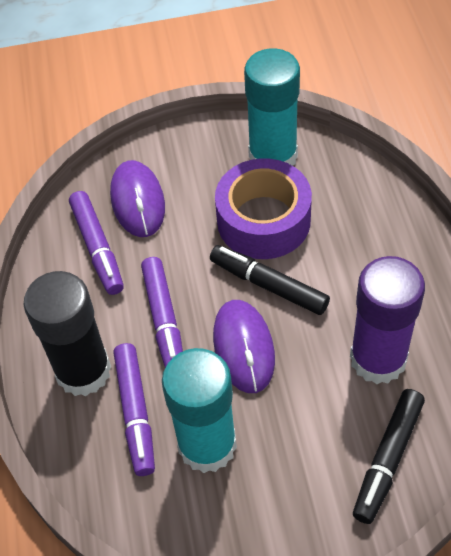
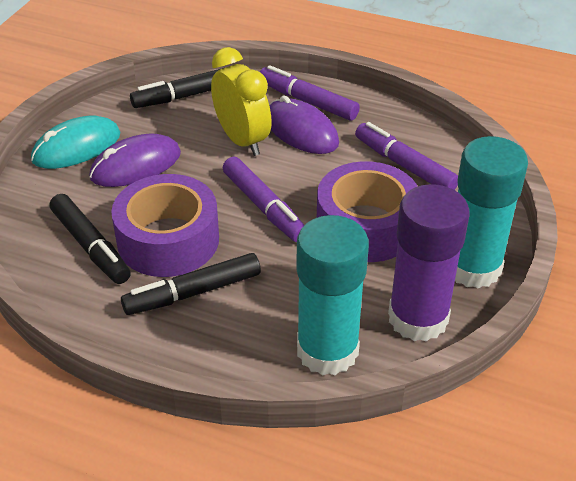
black glue stick: [23,271,111,396] = 1 -> none = 0
black marker: [210,245,330,315] [353,389,425,524] = 2 -> [50,194,131,284] [121,253,261,315] [130,68,223,108] = 3
purple tape: [215,158,312,259] = 1 -> [111,174,219,277] [317,161,418,262] = 2
turquoise mouse: none = 0 -> [31,116,120,169] = 1
yellow clock: none = 0 -> [211,47,272,156] = 1

